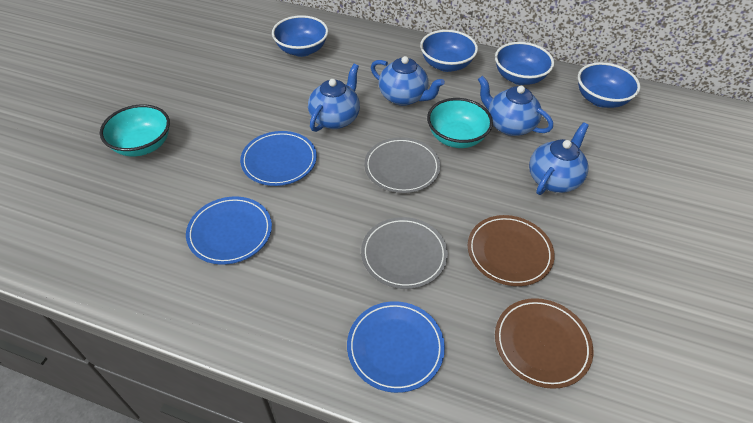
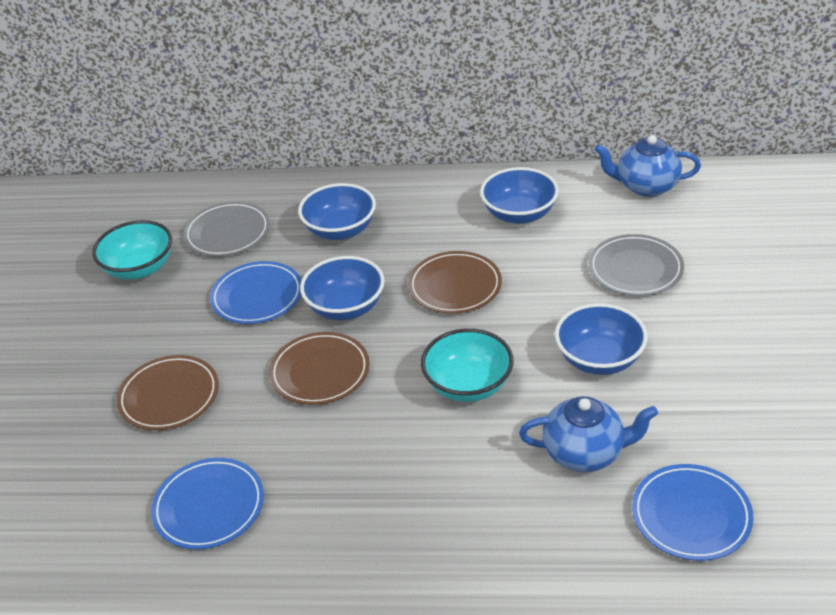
blue teapot: [308,64,360,132] [371,56,445,106] [478,76,553,136] [529,122,589,195] = 4 -> [519,396,658,472] [594,135,701,197] = 2
brown plate: [468,215,554,286] [495,298,593,389] = 2 -> [117,355,219,430] [269,332,370,405] [408,251,502,314] = 3

